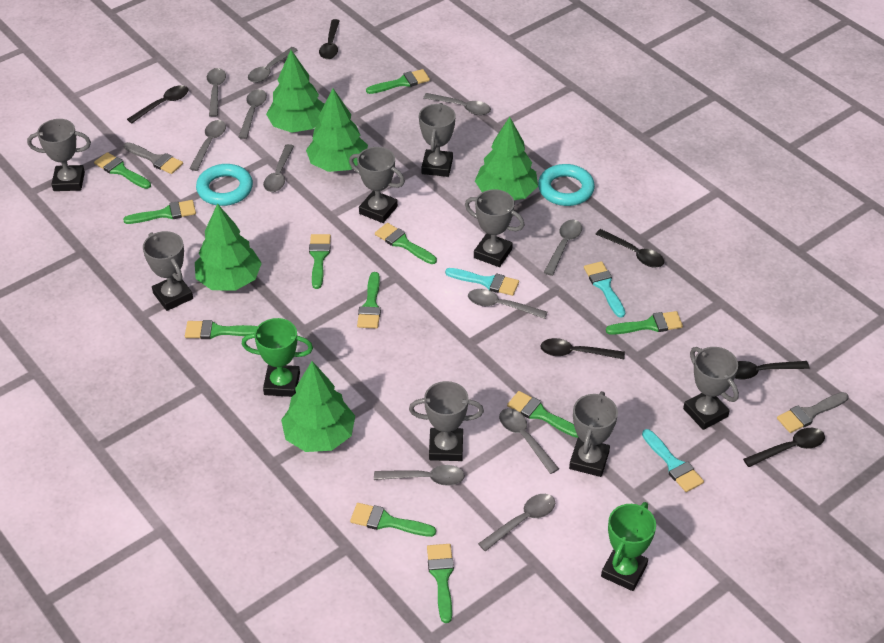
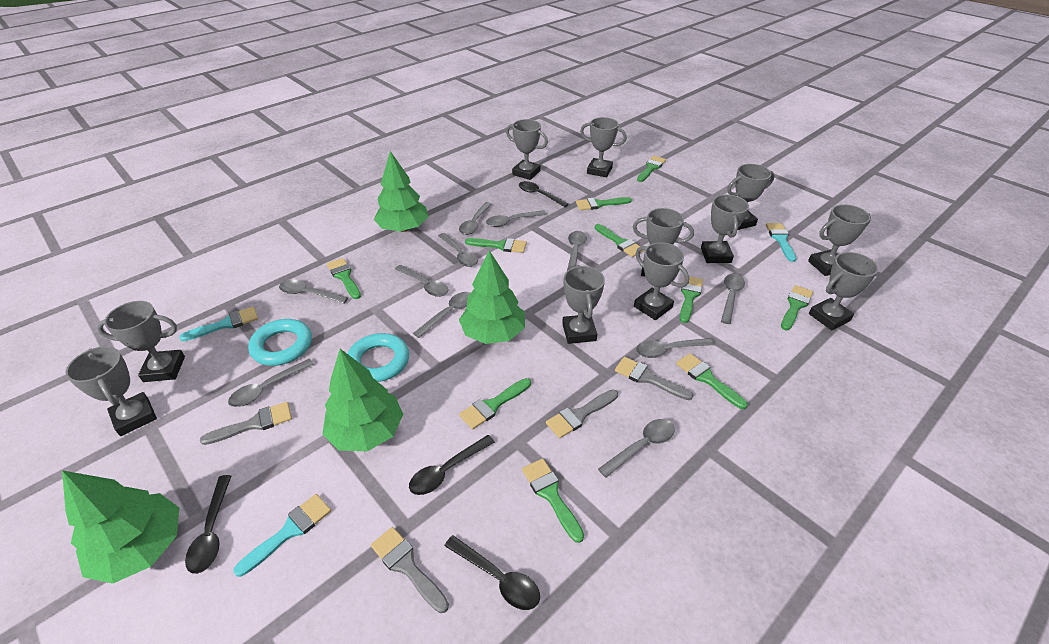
black spoon: [127,85,188,123] [319,19,340,59] [540,338,625,359] [596,229,664,268] [735,361,809,380] [743,428,825,467] = 6 -> [185,475,231,574] [409,435,495,495] [444,535,540,610] [519,181,569,207] = 4
green brush: [94,152,151,189] [123,200,196,224] [185,320,258,339] [309,234,331,289] [350,503,436,537] [357,272,381,329] [366,69,430,94] [375,223,437,264] [427,544,454,623] [507,391,578,438] [606,311,683,335] = 11 -> [327,258,361,299] [459,378,531,429] [465,238,527,253] [522,458,584,543] [576,197,632,210] [595,224,644,257] [637,156,666,182] [676,353,748,409] [680,276,703,323] [781,285,813,330] = 10
green tree: [195,203,262,291] [266,50,324,133] [281,361,355,452] [306,88,368,172] [475,117,538,200] = 5 -> [62,470,179,584] [323,349,403,451] [374,151,429,232] [459,250,525,344] = 4
green trophy: [242,318,313,397] [601,502,656,591] = 2 -> none = 0
grey brush: [123,142,183,174] [777,392,848,433] = 2 -> [200,402,292,445] [371,527,449,613] [546,389,618,438] [615,357,693,400] = 4
grey trophy: [27,119,91,191] [143,231,193,311] [349,147,405,223] [409,381,484,461] [419,103,456,177] [465,189,525,267] [569,391,618,477] [683,347,739,430] = 8 -> [66,346,157,436] [97,301,185,382] [506,119,548,180] [562,265,605,344] [580,117,627,177] [633,208,694,277] [634,242,689,320] [701,195,749,263] [727,164,775,230] [808,204,871,276] [809,252,878,330] = 11

